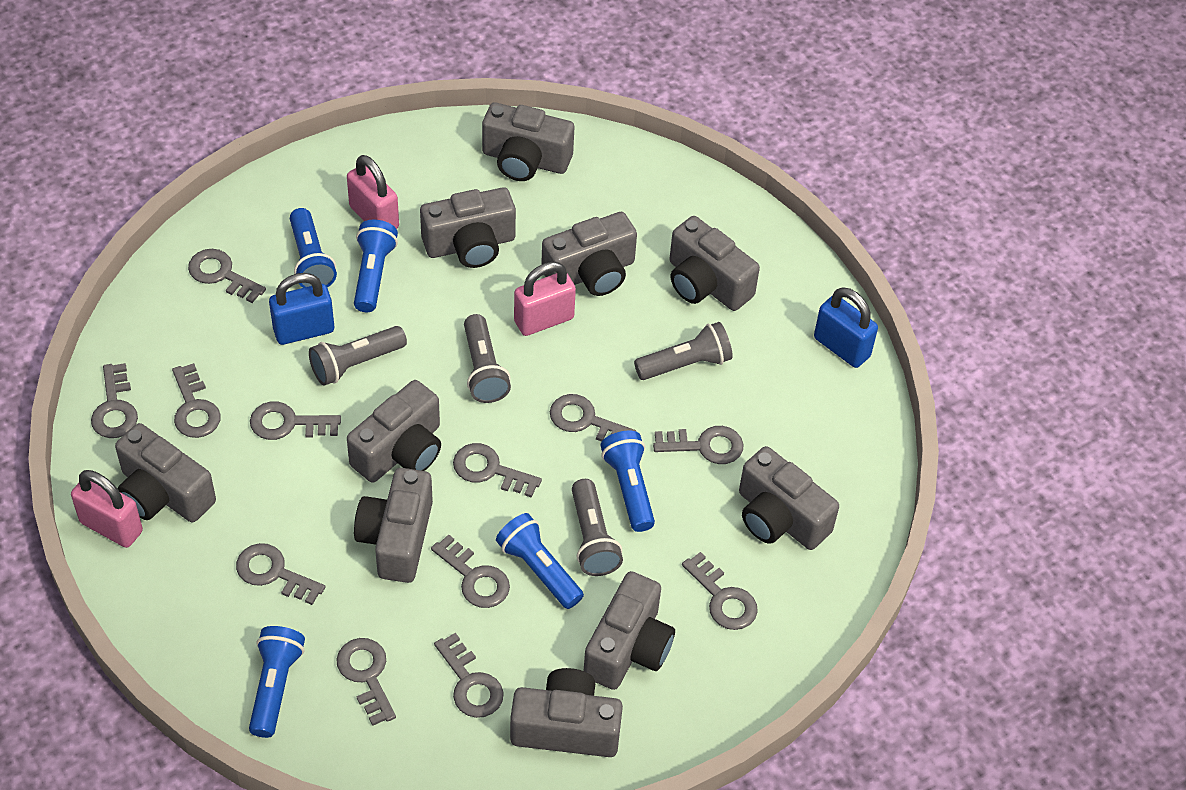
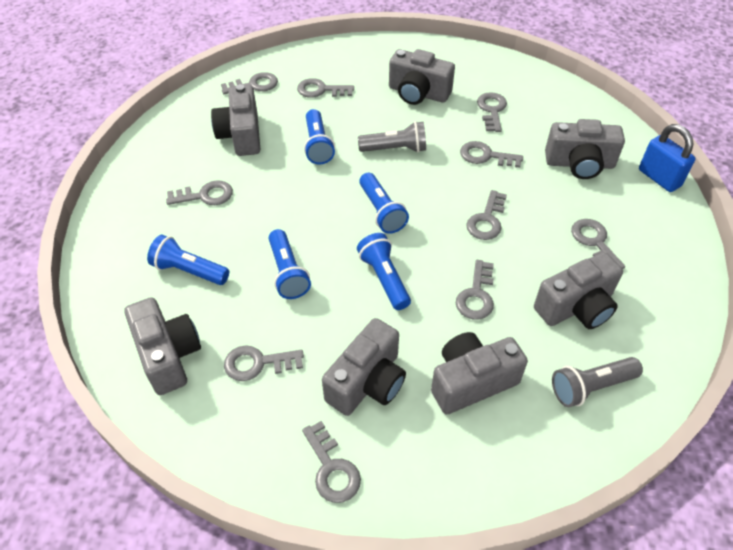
blue padlock: [269,273,334,345] [814,287,878,368] = 2 -> [639,124,696,192] = 1
grey camera: [115,423,216,522] [347,380,441,483] [354,468,433,583] [420,187,516,268] [482,102,574,181] [510,668,623,757] [541,212,637,296] [584,571,675,690] [670,216,760,311] [739,446,839,550] = 10 -> [125,297,201,395] [211,84,260,156] [322,318,406,416] [389,49,455,105] [431,332,528,415] [534,252,623,329] [545,119,625,179] = 7
grey flashlight: [309,326,407,386] [464,314,511,403] [572,479,623,576] [634,322,733,380] = 4 -> [358,121,426,152] [552,357,643,407] = 2
grey key: [91,363,138,438] [172,363,221,438] [188,249,266,303] [236,543,325,605] [250,401,341,440] [337,638,396,726] [431,534,510,608] [434,633,504,718] [453,443,542,498] [550,394,636,442] [653,426,744,464] [682,552,758,630] = 12 -> [166,180,233,205] [221,72,278,94] [224,345,304,381] [297,78,354,98] [302,421,361,503] [456,260,494,319] [460,141,523,168] [466,190,507,240] [477,92,507,132] [571,219,625,269] = 10
pink padlock: [71,470,143,548] [347,155,399,229] [514,262,576,336] = 3 -> none = 0

